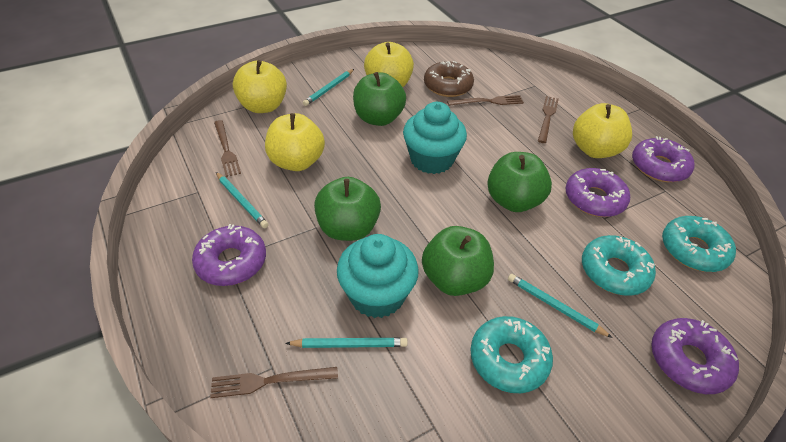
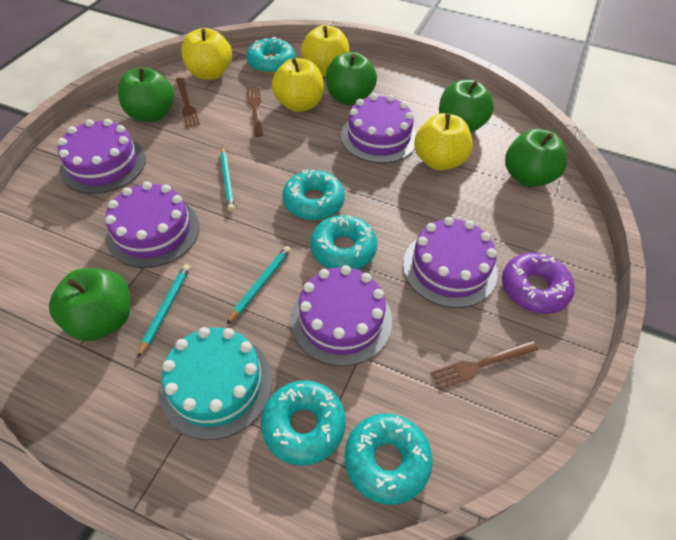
brown donut: [424,61,474,97] = 1 -> none = 0
brown fork: [210,367,338,398] [214,120,241,177] [447,95,524,106] [538,96,559,143] = 4 -> [176,78,200,127] [246,87,263,137] [431,341,538,390] = 3
green apple: [314,177,381,241] [353,72,406,126] [422,226,494,296] [487,152,552,212] = 4 -> [49,268,131,341] [118,67,174,122] [326,52,377,105] [439,80,494,133] [505,129,567,187] = 5
purple cake: none = 0 -> [58,119,146,194] [105,182,200,268] [290,265,392,367] [341,94,417,163] [403,217,498,308] = 5
purple donut: [192,224,266,286] [566,168,630,217] [632,136,695,182] [651,318,739,394] = 4 -> [502,252,575,314] = 1
turquoise cake: none = 0 -> [159,327,272,440] = 1
turquoise cupcake: [337,234,419,318] [403,102,467,174] = 2 -> none = 0
turquoise donut: [470,316,553,393] [582,235,656,296] [662,216,736,272] = 3 -> [246,37,296,74] [261,380,346,466] [282,169,345,220] [310,215,377,269] [345,414,433,505] = 5
turquoise pencil: [216,172,269,228] [285,338,408,348] [303,69,354,106] [508,274,613,338] = 4 -> [138,264,190,358] [220,146,235,211] [227,246,291,324] = 3

